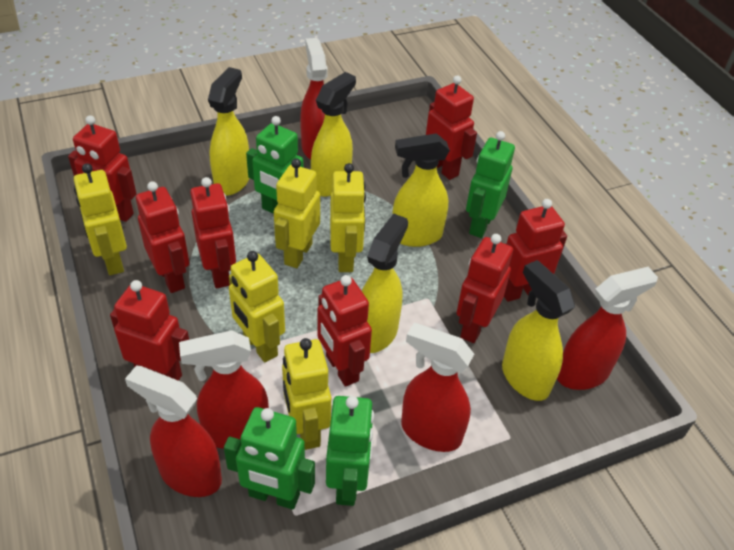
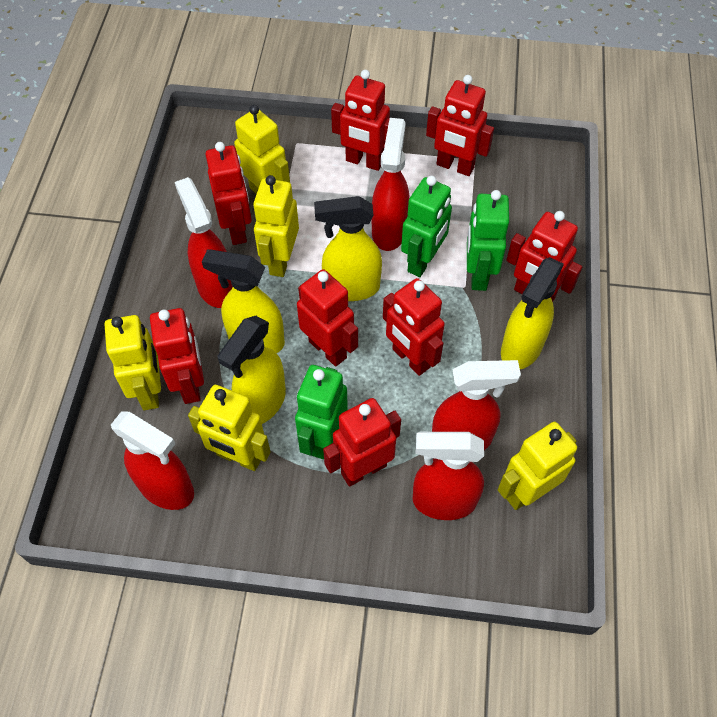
green robot: [224,407,315,510] [246,116,304,213] [326,396,374,506] [466,131,515,238] = 4 -> [295,365,348,459] [401,176,452,277] [467,190,509,291] = 3
yellow spray bottle: [208,67,249,196] [311,72,356,197] [362,214,408,353] [392,133,450,247] [502,260,575,401] = 5 -> [202,250,285,353] [218,316,286,424] [314,196,382,301] [501,257,564,369] = 4

